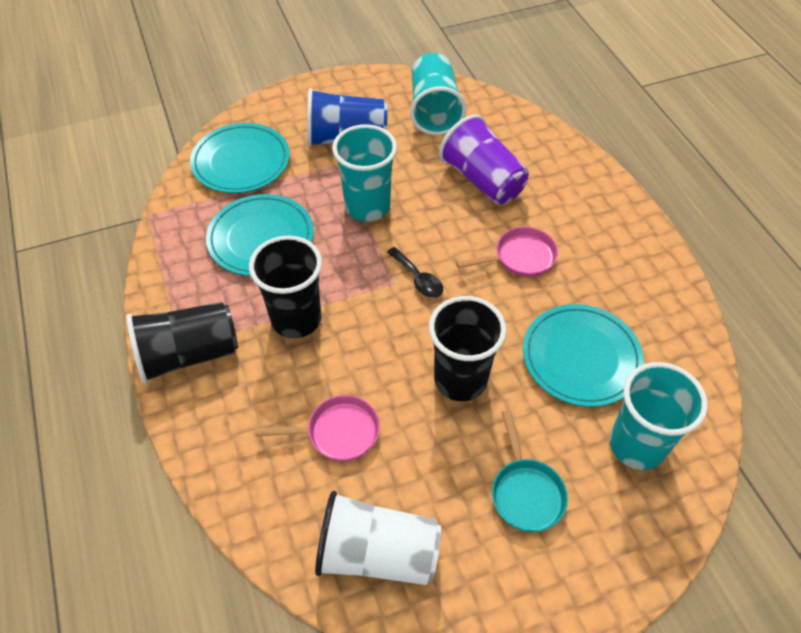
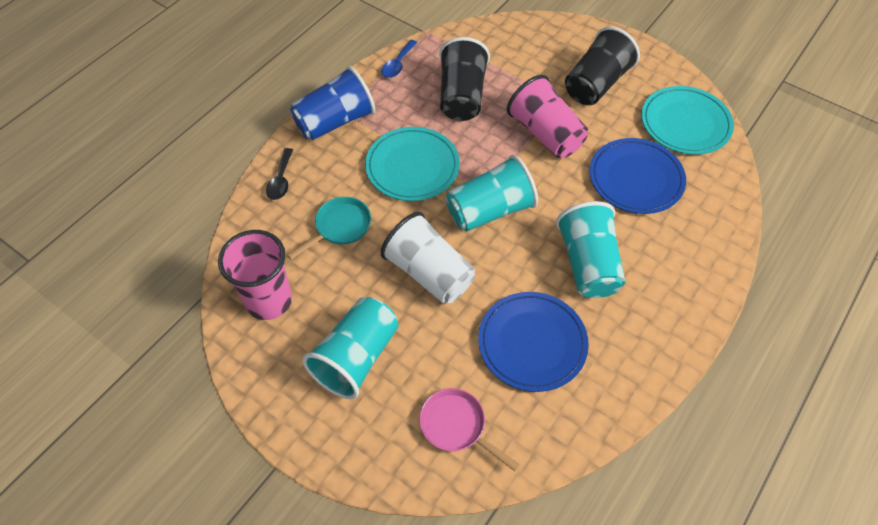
black cup: [126,302,238,384] [249,235,322,338] [429,296,507,401] = 3 -> [439,37,490,121] [565,26,640,105] = 2
blue plate: none = 0 -> [478,292,589,392] [590,138,686,214] = 2
blue spoon: none = 0 -> [381,40,417,78] = 1
pink cup: none = 0 -> [218,230,292,320] [507,75,588,158] = 2
pink pan: [255,395,380,461] [456,227,558,277] = 2 -> [419,388,520,471] = 1
purple cup: [439,114,529,205] = 1 -> none = 0
turquoise plate: [190,123,290,193] [206,194,314,276] [523,304,644,407] = 3 -> [365,127,460,201] [641,86,734,155] = 2

